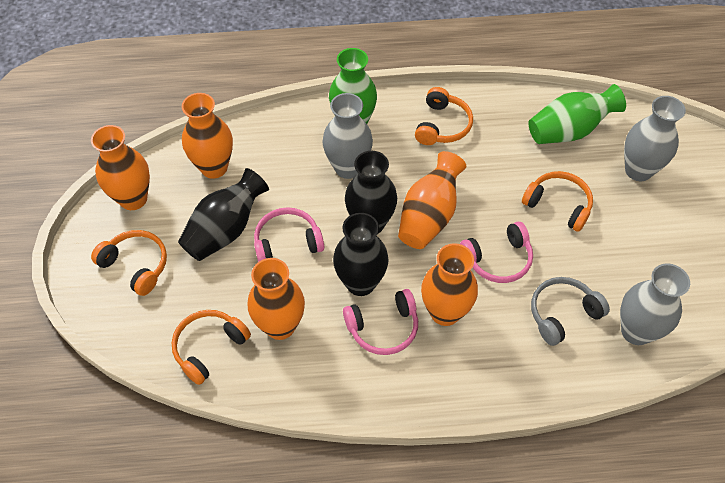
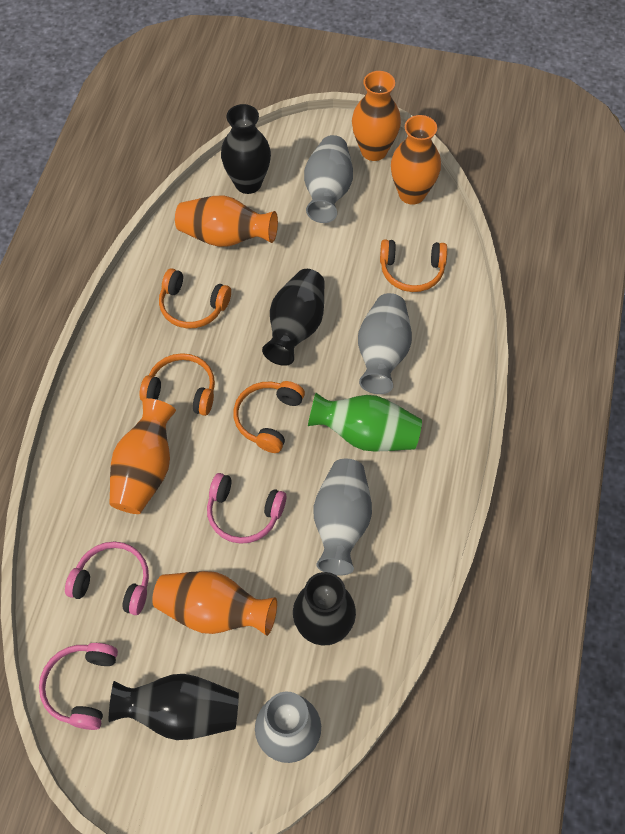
black vase: [178,168,269,261] [333,213,389,296] [345,151,397,234] = 3 -> [109,674,239,740] [221,104,271,194] [262,269,325,366] [293,572,356,646] = 4
green vase: [329,48,377,124] [528,84,626,144] = 2 -> [308,392,422,452] = 1
grey headphones: [531,277,610,346] = 1 -> none = 0
grey vase: [323,93,373,179] [620,263,690,345] [624,96,686,181] = 3 -> [255,691,321,763] [304,135,353,223] [314,459,372,576] [358,293,412,394] = 4

